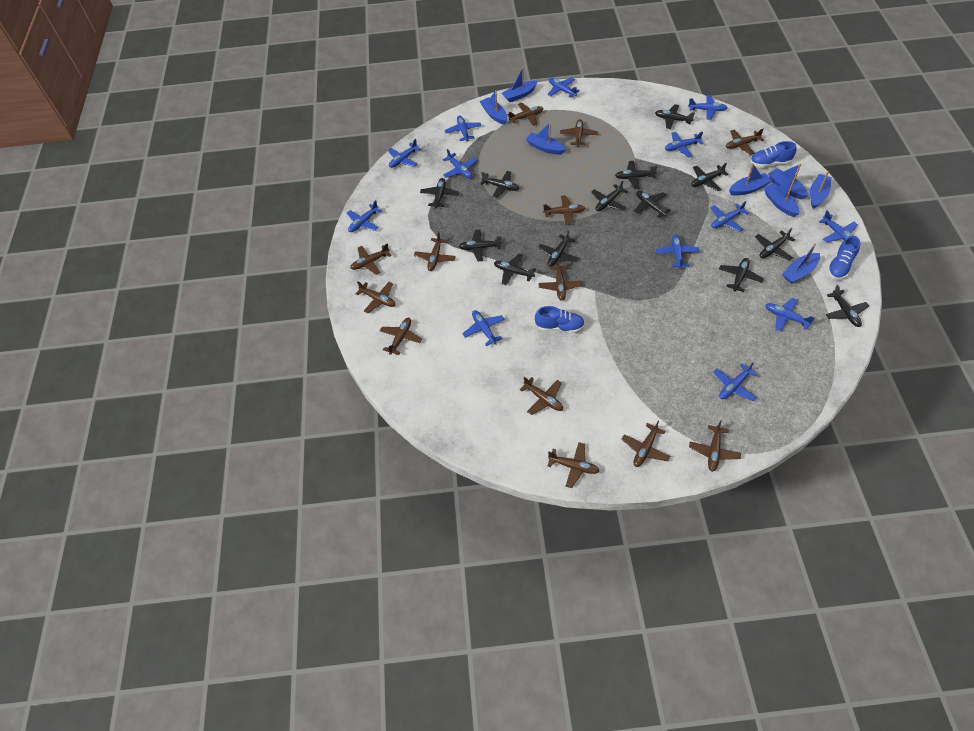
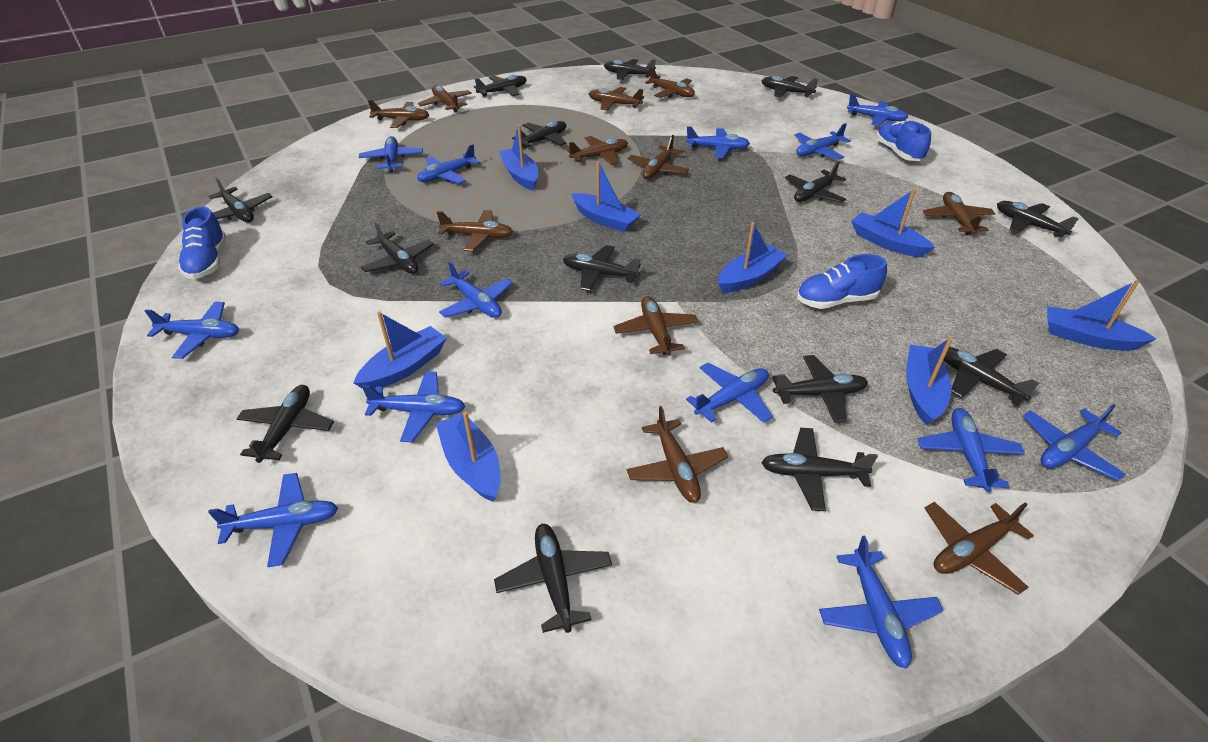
black plane: [420,178,459,208] [459,230,502,261] [480,171,520,198] [494,254,536,286] [538,230,578,267] [591,181,628,211] [615,161,657,189] [634,191,671,218] [655,104,695,129] [691,163,729,191] [719,258,764,292] [755,228,795,261] [826,285,869,327] = 13 -> [209,177,272,222] [237,385,334,463] [361,222,434,274] [474,75,527,97] [494,524,612,633] [512,121,566,149] [563,245,641,291] [604,59,656,80] [761,76,818,97] [761,428,878,511] [772,355,868,423] [785,161,846,203] [944,347,1039,406] [997,201,1079,237] = 14
brown plane: [350,243,391,275] [356,281,396,314] [380,318,422,355] [414,232,456,271] [507,103,543,126] [520,377,563,415] [539,259,582,301] [543,195,585,225] [548,442,599,488] [560,119,598,147] [621,420,670,467] [689,420,741,472] [726,129,764,155] = 13 -> [368,100,429,128] [418,85,472,112] [437,210,513,252] [567,136,628,165] [589,87,644,111] [613,296,698,356] [627,406,728,503] [628,135,689,179] [645,67,695,98] [923,192,995,235] [925,502,1034,595] = 11

